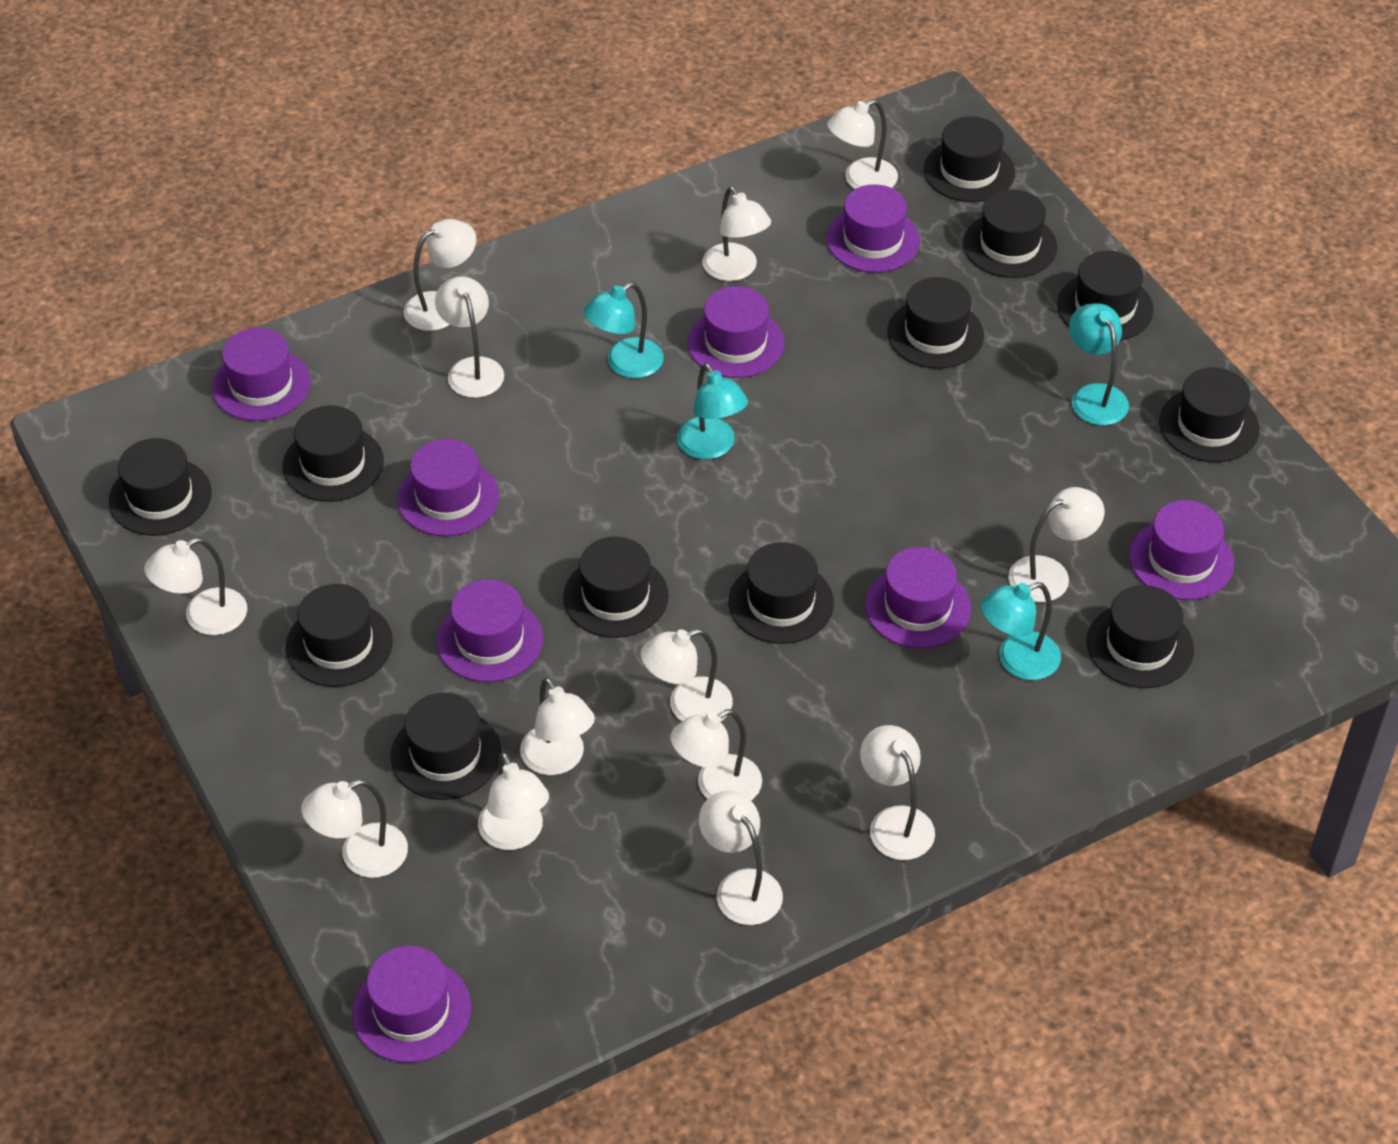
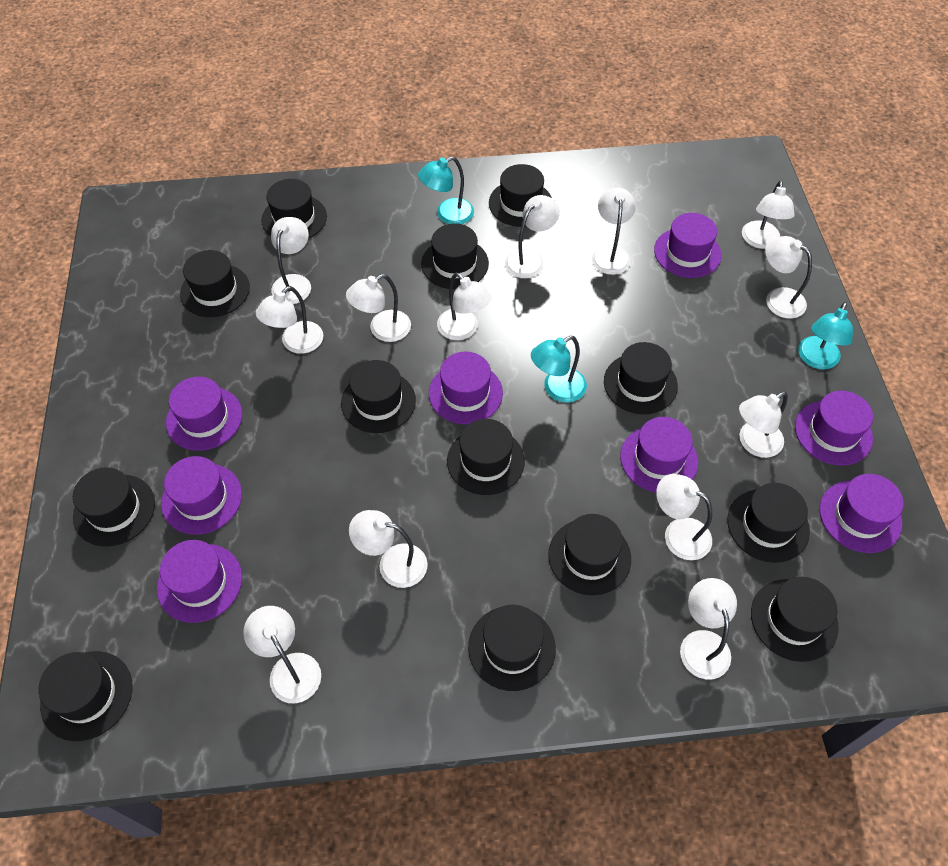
black hat: [109,438,212,536] [283,405,384,502] [286,584,393,687] [391,693,501,800] [563,536,669,638] [729,542,834,644] [887,277,984,369] [924,116,1015,202] [963,190,1057,278] [1057,251,1154,340] [1087,585,1194,688] [1159,368,1260,462] = 12 -> [39,651,133,741] [73,467,155,547] [180,250,250,317] [261,179,327,239] [341,360,416,433] [421,223,489,289] [447,419,525,495] [468,605,556,691] [489,164,552,227] [548,514,631,595] [604,342,678,414] [727,483,810,563] [751,577,839,662] = 13
turquoise lamp: [583,282,664,378] [677,363,748,459] [981,582,1061,680] [1069,303,1129,425] = 4 -> [418,156,474,224] [531,336,587,403] [798,302,853,369] = 3

